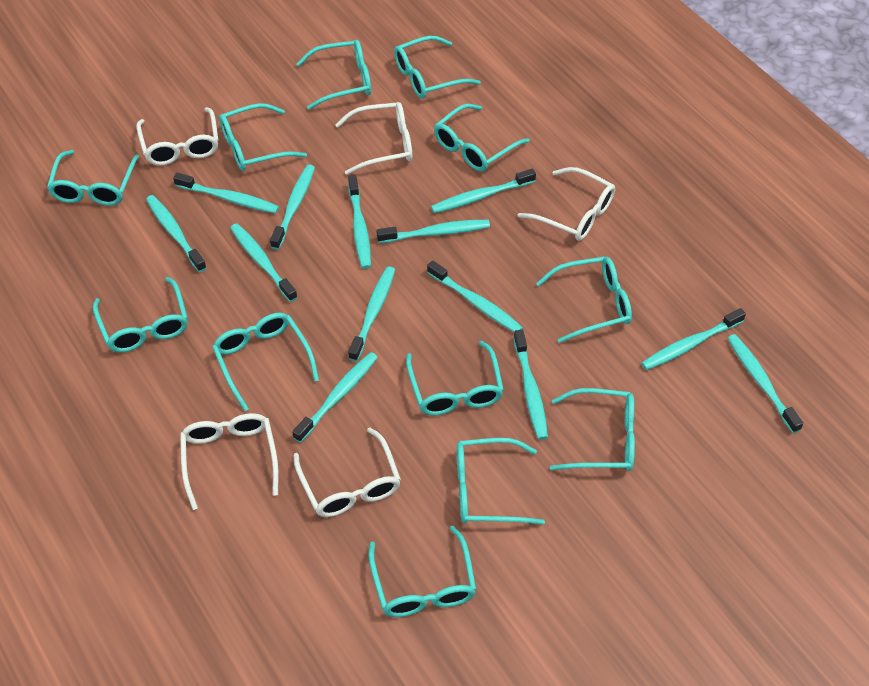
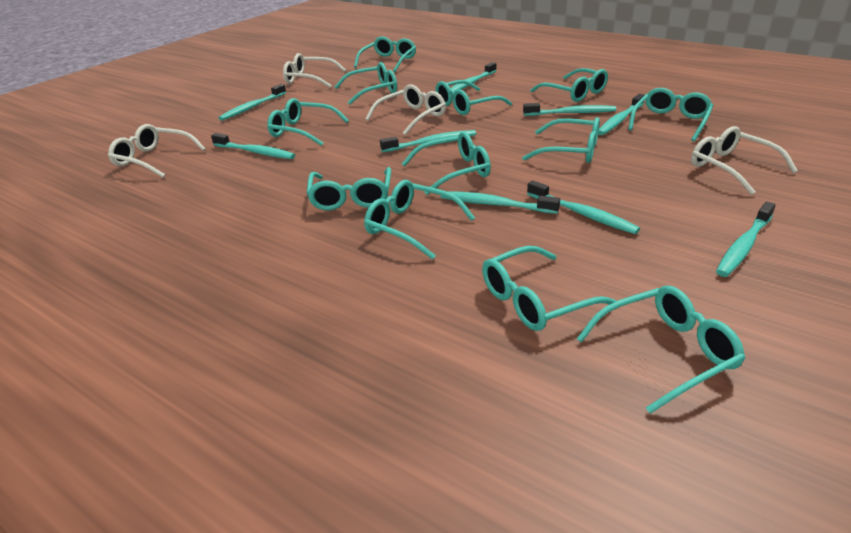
turquoise toothbrush: [146,195,207,272] [173,173,279,213] [230,223,297,302] [270,165,315,250] [292,352,378,443] [348,175,371,269] [348,266,395,361] [377,220,490,243] [427,261,523,332] [431,169,536,213] [513,330,548,440] [641,308,746,370] [728,334,803,433] = 13 -> [211,133,295,159] [219,84,286,121] [380,130,476,152] [440,191,560,214] [450,62,497,92] [523,103,616,116] [527,180,640,234] [598,94,645,135] [716,202,776,277] = 9
white glasses: [136,107,219,165] [180,413,278,510] [294,428,401,517] [335,102,412,175] [518,167,615,241] = 5 -> [108,124,206,178] [283,53,346,88] [366,84,446,135] [691,126,798,195] = 4

